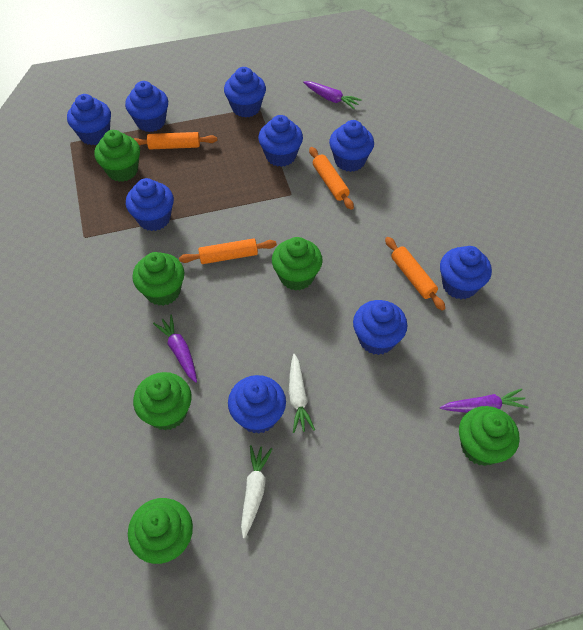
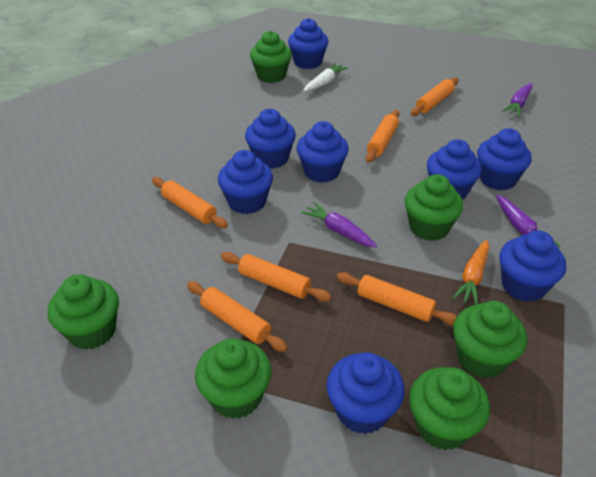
blue cupcake: [67,94,111,145] [125,81,168,132] [126,178,174,231] [224,67,266,118] [228,375,286,434] [258,115,303,167] [329,120,374,172] [353,300,407,355] [440,246,492,299] = 9 -> [218,150,273,214] [245,109,296,169] [288,18,329,69] [297,121,349,183] [326,352,405,434] [427,139,482,200] [477,128,532,190] [499,230,566,302] = 8
orange carrot: none = 0 -> [452,239,489,305] = 1
orange rolling pin: [134,132,217,150] [179,238,277,264] [309,147,354,210] [385,237,445,311] = 4 -> [152,177,228,228] [187,281,288,352] [221,252,332,302] [337,272,457,325] [366,110,400,163] [411,77,459,116] = 6
white carrot: [241,445,272,538] [289,354,315,433] = 2 -> [304,63,348,92] = 1

